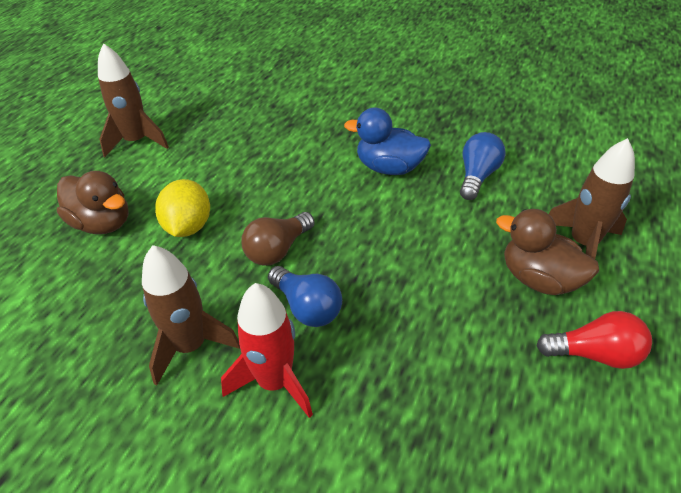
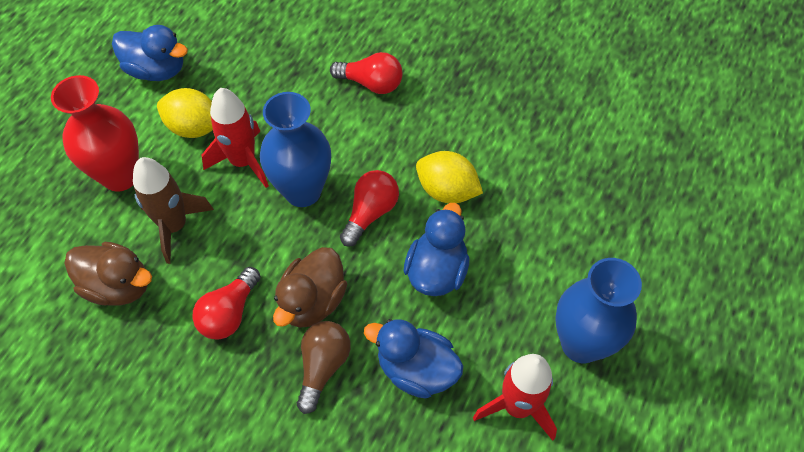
blue duck: [344,108,431,175] = 1 -> [112,25,188,81] [364,319,463,398] [403,203,469,296] = 3
blue light bulb: [268,266,342,327] [460,132,505,200] = 2 -> none = 0
blue vase: none = 0 -> [260,92,331,207] [555,258,642,363] = 2
brown rocket: [98,43,169,157] [142,245,240,385] [549,138,635,259] = 3 -> [133,157,214,264] = 1
red light bulb: [537,311,652,369] = 1 -> [192,267,261,340] [330,52,403,94] [340,170,399,247] = 3
red rocket: [221,283,313,418] = 1 -> [202,88,269,188] [473,354,557,441] = 2
red vase: none = 0 -> [51,75,139,191] = 1
yellow lemon: [155,179,210,237] = 1 -> [157,88,213,138] [416,151,483,203] = 2

